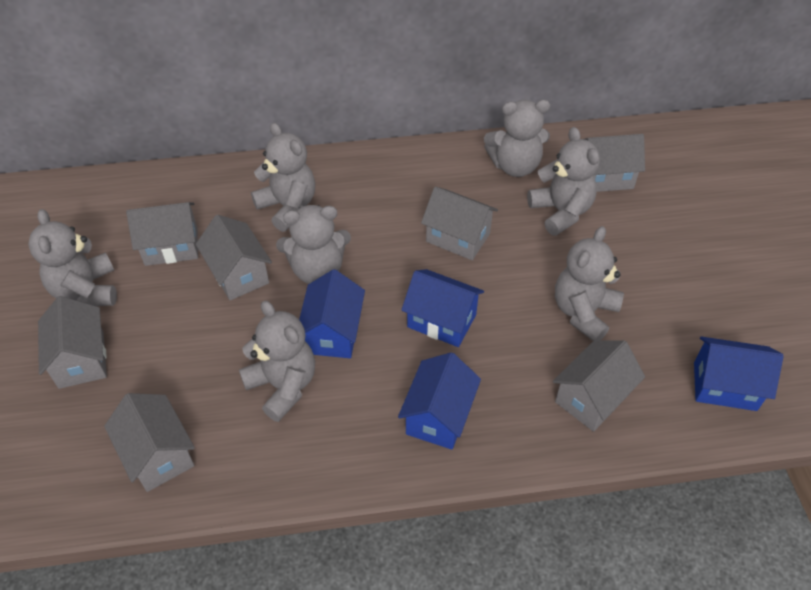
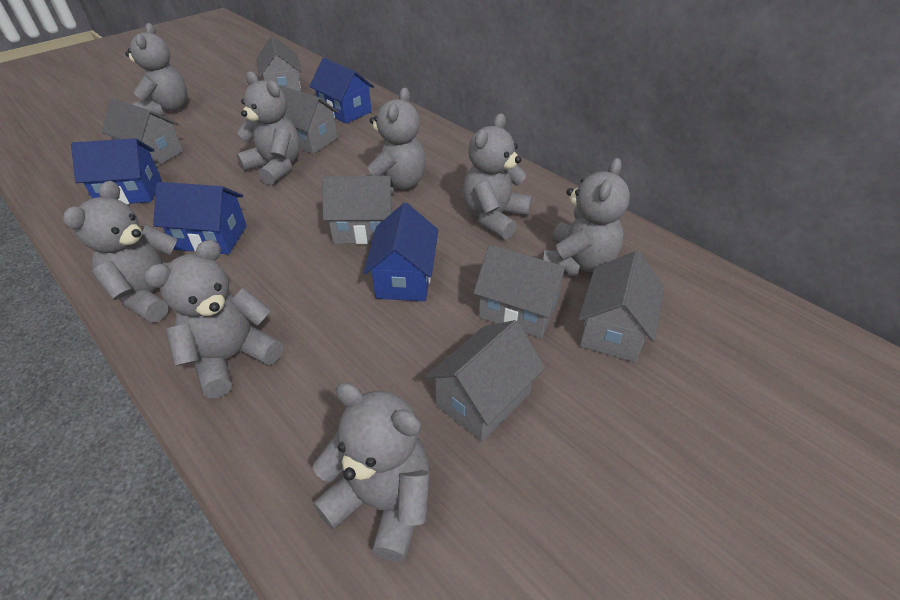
grey teddy bear: [28,209,117,306] [239,301,315,422] [251,123,315,232] [276,205,351,284] [484,100,550,177] [527,127,600,236] [555,226,624,341] = 7 -> [63,181,177,323] [125,23,187,116] [144,240,283,398] [237,71,300,185] [313,382,429,562] [363,88,426,194] [462,113,532,239] [542,158,630,276] = 8

